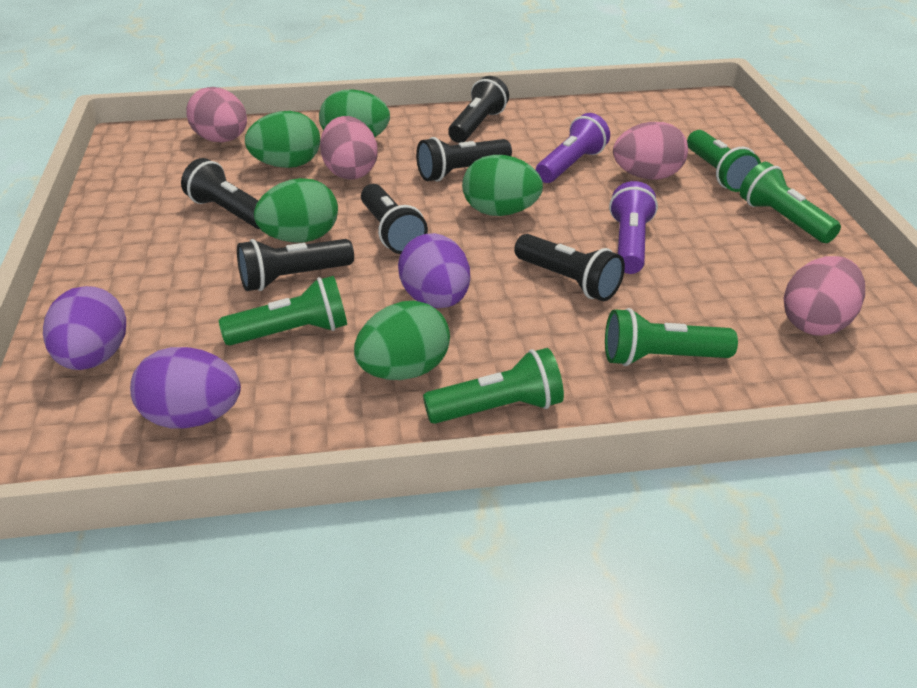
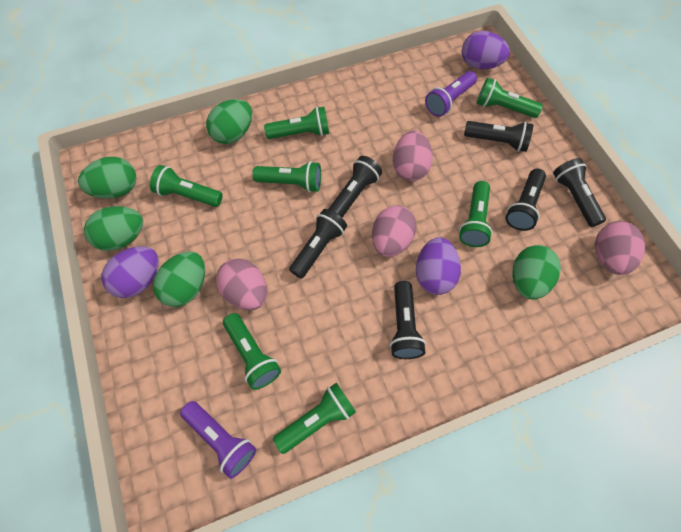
green flashlight: [219,276,347,346] [423,348,564,424] [605,308,738,366] [687,130,761,192] [740,162,841,243] = 5 -> [150,165,223,207] [223,313,281,390] [252,161,321,192] [264,107,329,139] [273,382,356,454] [459,181,493,247] [476,78,543,118] = 7

